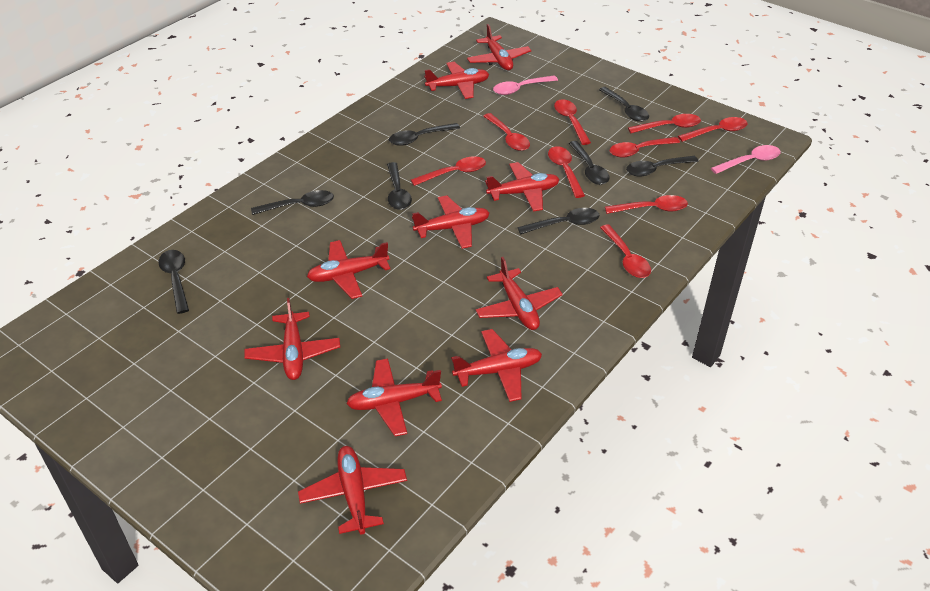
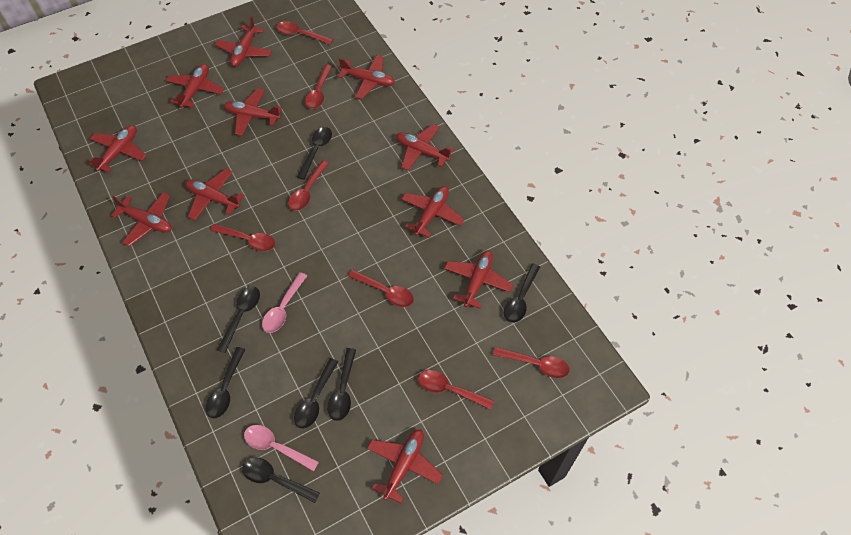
black spoon: [159,250,189,314] [251,190,334,215] [387,162,412,210] [389,123,460,146] [517,208,600,234] [569,141,610,185] [599,87,649,122] [626,156,699,176] = 8 -> [206,347,245,418] [217,286,260,353] [242,457,320,503] [294,358,338,429] [297,127,332,180] [327,348,356,421] [504,263,540,323] = 7
red plane: [245,298,340,380] [298,446,407,535] [307,240,390,299] [346,359,442,436] [412,195,489,249] [425,62,489,99] [451,329,542,402] [467,24,531,70] [475,257,563,330] [485,162,560,212] = 10 -> [88,125,147,173] [111,192,172,246] [166,64,224,108] [185,169,244,220] [215,16,272,67] [224,88,282,136] [338,55,395,99] [367,430,443,503] [396,124,454,171] [401,186,464,238] [444,250,513,309] = 11
red spoon: [411,156,486,186] [483,113,530,151] [548,146,585,198] [554,99,591,145] [600,224,651,278] [605,195,688,214] [610,137,680,157] [628,114,701,133] [678,117,748,142] = 9 -> [210,224,275,251] [277,21,333,45] [288,161,329,211] [305,65,332,109] [348,270,414,307] [418,370,494,410] [493,347,570,378] = 7

